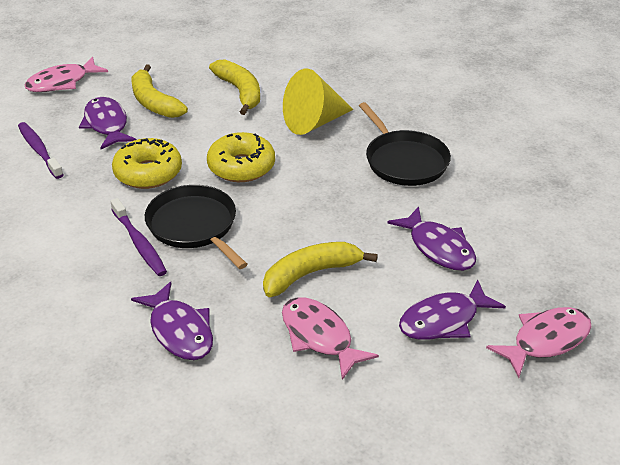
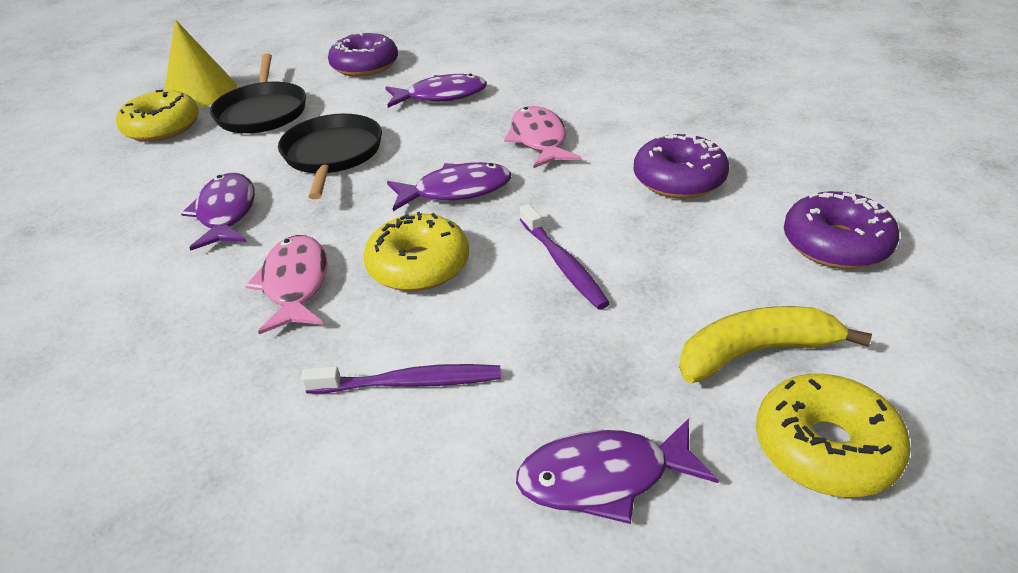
pink fish: [25,56,108,92] [282,297,379,380] [486,307,592,378] = 3 -> [245,235,328,334] [504,106,581,168] = 2
purple donut: none = 0 -> [328,33,398,77] [634,134,729,199] [784,191,899,269] = 3
yellow banana: [132,64,188,118] [209,59,260,115] [263,242,378,297] = 3 -> [679,306,872,383] = 1
yellow donut: [112,138,182,189] [207,132,275,182] = 2 -> [116,90,199,142] [363,212,469,291] [756,374,911,497] = 3

